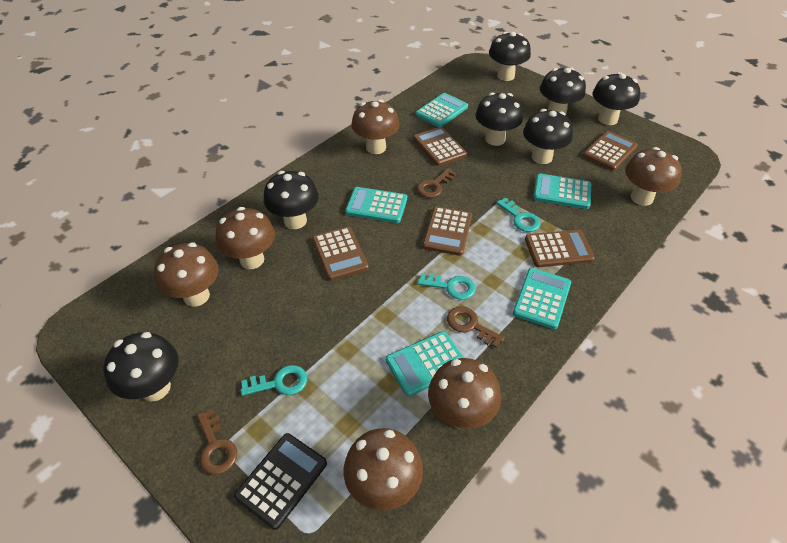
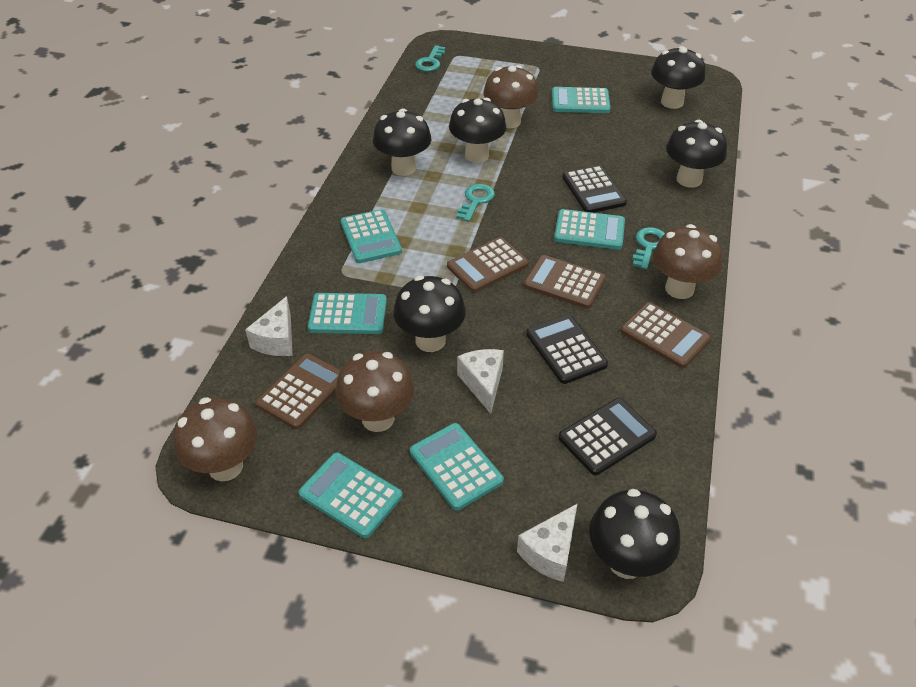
black calculator: [234,433,327,530] = 1 -> [526,314,608,384] [558,398,657,475] [562,165,627,213] = 3
black mushroom: [103,332,179,402] [264,171,319,229] [476,92,523,146] [489,32,531,81] [523,109,573,164] [540,68,586,116] [593,72,640,125] = 7 -> [373,109,431,176] [394,276,466,352] [449,98,506,163] [589,489,680,579] [651,46,705,109] [666,120,727,188] = 6
brown calculator: [312,227,369,281] [413,127,467,166] [423,206,472,256] [525,230,595,267] [583,131,638,171] = 5 -> [256,353,341,429] [447,237,529,292] [524,255,606,309] [620,302,711,368] = 4
brown key: [197,409,237,475] [417,168,456,198] [447,307,505,348] = 3 -> none = 0
brown mushroom: [154,242,219,306] [216,207,275,269] [344,428,423,511] [351,100,400,154] [428,358,501,429] [625,147,682,206] = 6 -> [173,397,258,482] [336,351,414,432] [483,65,538,128] [653,224,722,299] = 4
turquoise calculator: [345,187,407,223] [386,331,464,397] [416,93,468,127] [513,268,571,329] [533,174,591,209] = 5 -> [299,453,402,538] [308,293,387,334] [341,209,402,263] [410,423,504,510] [552,87,611,113] [554,209,625,250] = 6
white cheese: none = 0 -> [245,296,293,356] [457,349,504,414] [517,503,578,582] = 3

